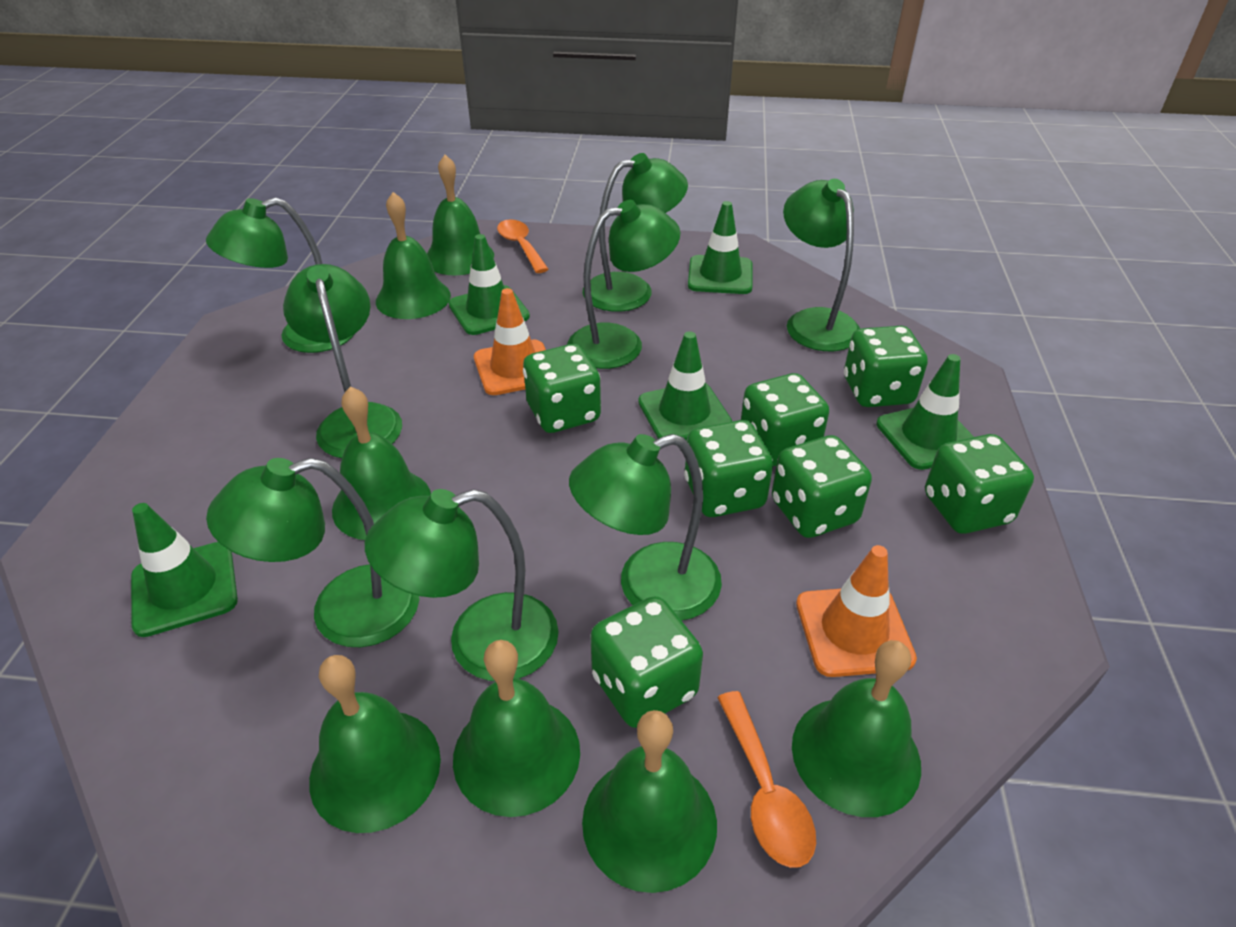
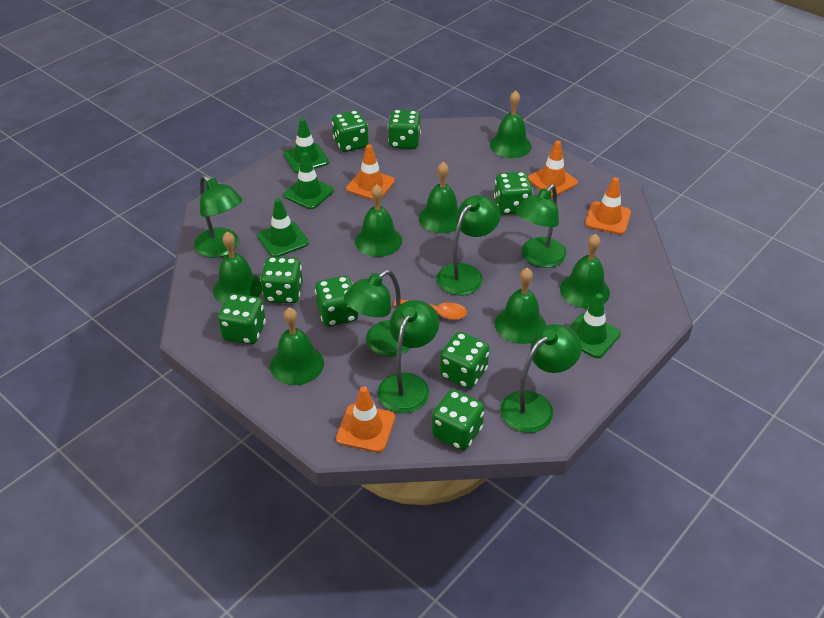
green dice: [523,344,601,433] [590,596,703,728] [684,420,773,517] [741,373,829,466] [772,435,872,538] [844,326,928,407] [925,434,1034,534] = 7 -> [218,293,266,344] [260,257,303,304] [315,276,358,327] [332,110,368,152] [388,110,421,149] [432,389,484,450] [440,332,490,389] [494,172,533,215] = 8
green lamp: [206,197,354,353] [206,458,420,647] [283,264,402,458] [365,489,559,681] [567,200,680,369] [569,434,722,621] [583,153,688,312] [783,179,860,351] = 8 -> [194,175,242,258] [344,270,411,357] [378,300,439,413] [437,195,500,295] [500,324,582,433] [516,184,567,268] = 6
green traffic cone: [131,503,238,637] [448,234,530,335] [638,331,732,441] [688,201,753,294] [876,354,974,470] = 5 -> [257,198,309,257] [283,152,334,209] [284,118,329,173] [569,294,621,358] = 4
orange spoon: [497,219,549,273] [717,691,816,868] = 2 -> [394,300,467,320] = 1
orange traffic cone: [474,288,546,395] [796,545,917,677] = 2 -> [336,386,395,453] [346,144,395,200] [528,141,578,197] [585,177,631,235] = 4

